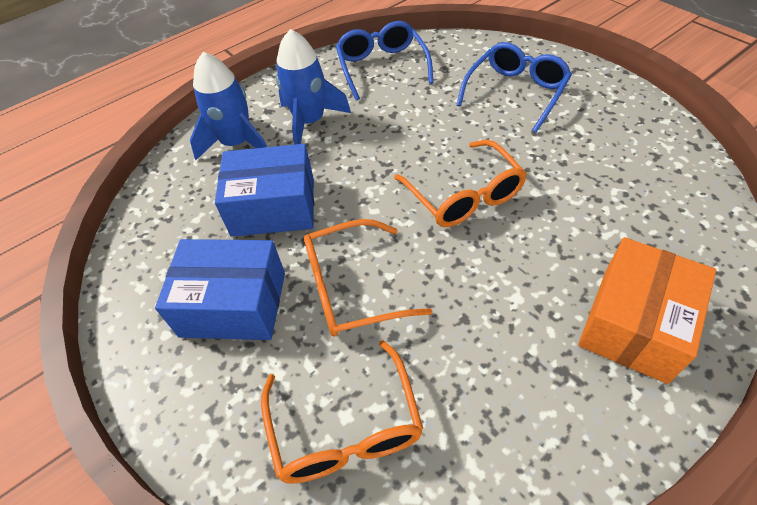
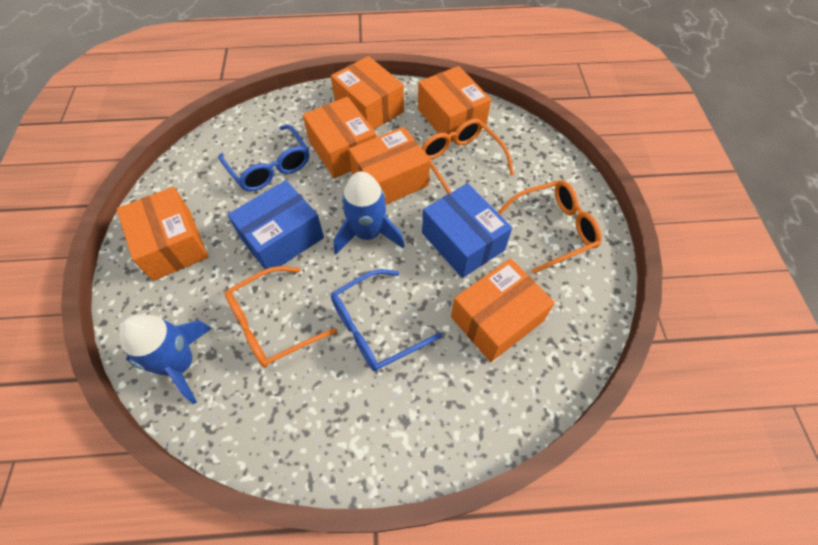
orange box: [578,237,716,384] = 1 -> [117,187,208,281] [303,97,376,178] [331,56,404,130] [349,127,430,204] [418,66,491,142] [451,258,555,362] = 6

